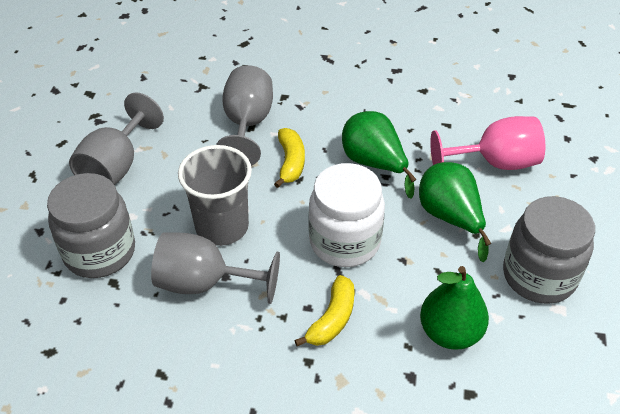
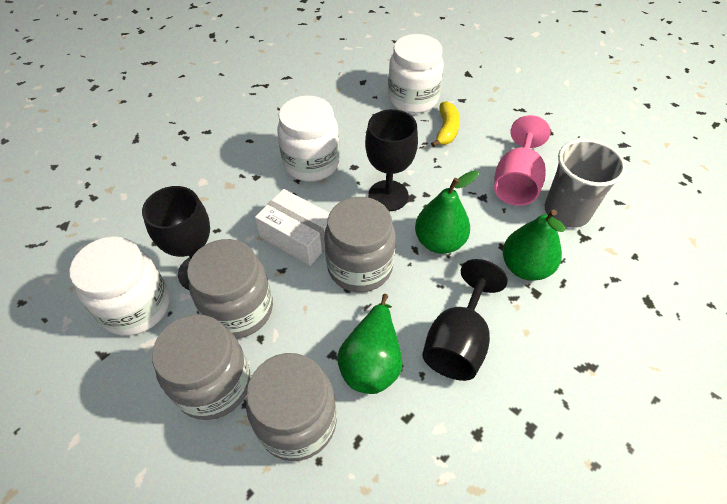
black goblet: none = 0 -> [142,186,210,290] [365,109,418,211] [422,259,508,381] = 3
grey goblet: [69,92,164,185] [151,232,280,304] [216,65,273,166] = 3 -> none = 0
grey jar: [47,173,135,278] [503,196,595,304] = 2 -> [152,315,251,420] [187,239,273,338] [246,353,337,461] [324,197,396,292] = 4
white box: none = 0 -> [255,189,330,266] = 1
white jar: [308,163,385,267] = 1 -> [69,236,169,336] [277,96,340,181] [388,34,444,113] = 3
yellow banana: [274,128,305,188] [295,275,355,346] = 2 -> [431,101,460,147] = 1

